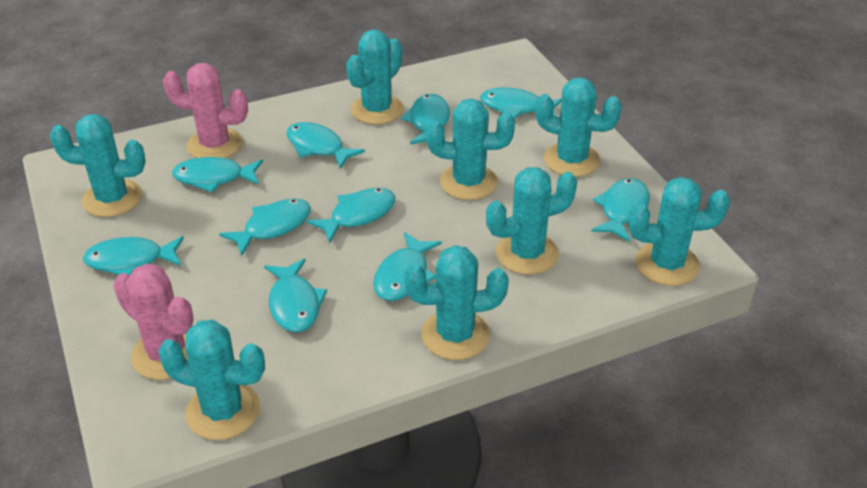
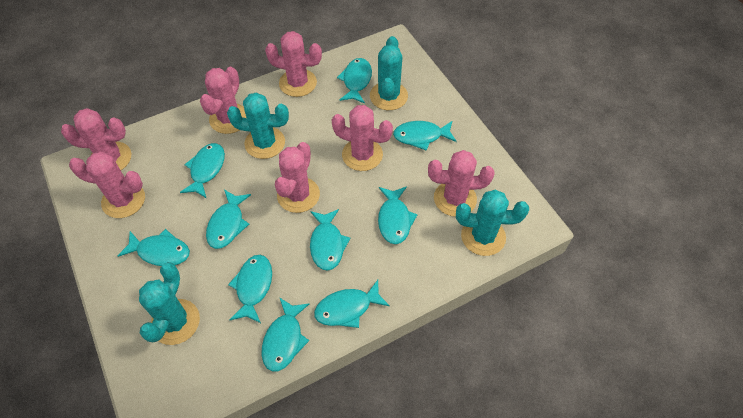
pink cactus: [113,264,194,380] [163,63,248,158] = 2 -> [61,108,131,170] [69,152,145,218] [200,67,246,134] [265,31,322,97] [275,142,320,213] [331,105,393,171] [428,150,495,217] = 7
turquoise cactus: [50,114,146,217] [158,319,265,440] [346,30,404,125] [404,245,509,360] [426,99,515,200] [486,167,577,275] [535,78,622,177] [628,177,730,286] = 8 -> [139,262,200,345] [227,92,289,159] [370,36,408,110] [456,190,529,256] = 4

